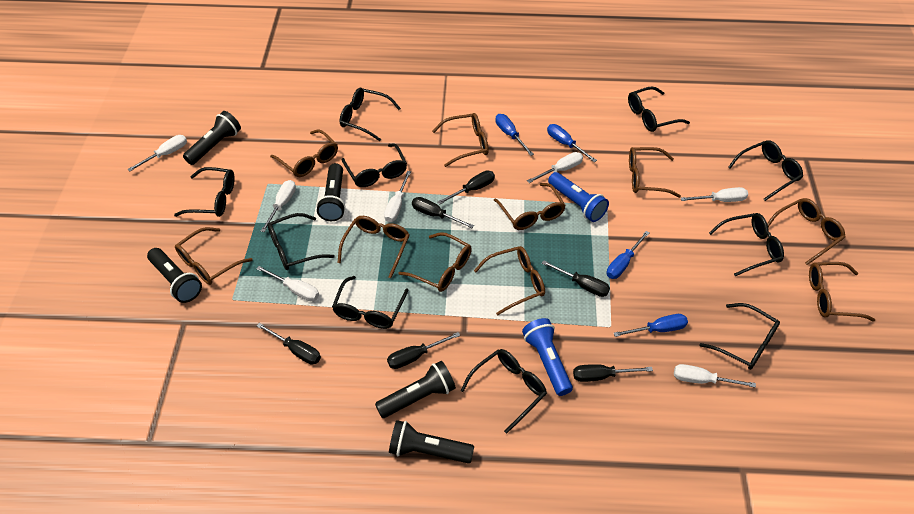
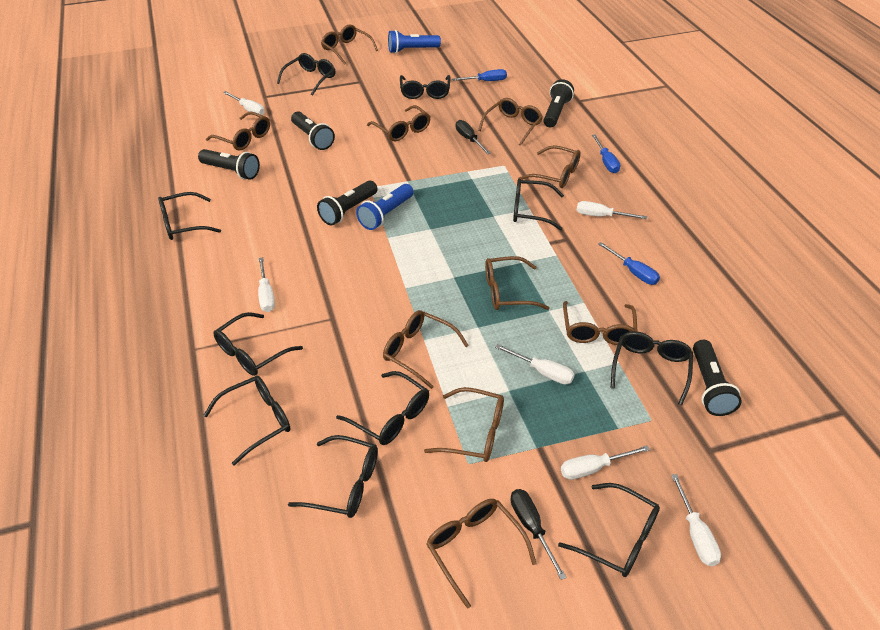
black screwdriver: [257,323,321,365] [387,332,460,369] [412,197,474,228] [438,170,495,205] [541,260,610,297] [573,364,653,382] = 6 -> [456,120,491,154] [511,489,567,580] = 2
blue screwdriver: [495,114,534,156] [547,124,597,162] [607,231,649,279] [614,314,688,337] = 4 -> [452,69,507,81] [592,134,620,173] [598,242,660,285] = 3
white screwdriver: [128,135,187,171] [256,266,319,301] [261,180,296,232] [384,171,411,222] [527,152,583,183] [674,364,756,388] [681,187,748,202] = 7 -> [223,91,265,115] [258,257,275,312] [495,344,575,384] [561,445,650,480] [577,201,647,219] [671,474,721,566] = 6

